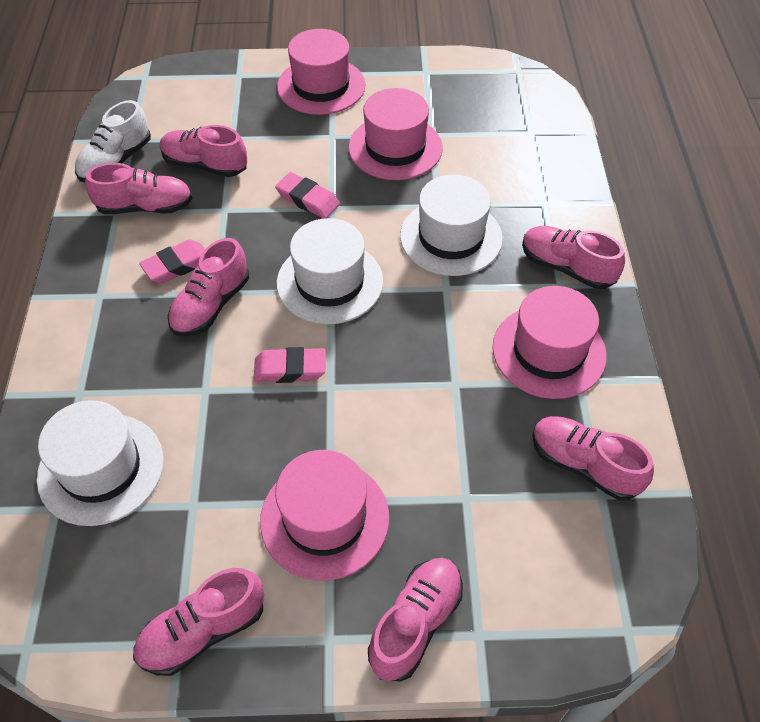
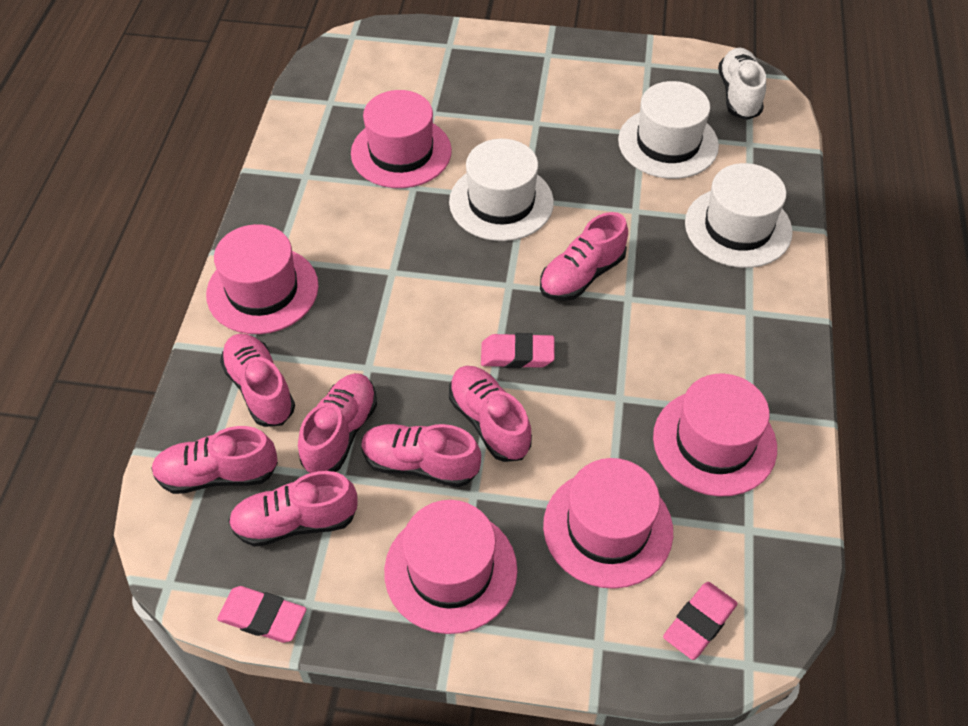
pink hat: [260,450,389,581] [277,29,365,115] [348,88,443,180] [492,286,607,399] = 4 -> [206,224,319,334] [351,90,452,188] [384,500,517,634] [543,458,673,589] [653,373,777,497] = 5

